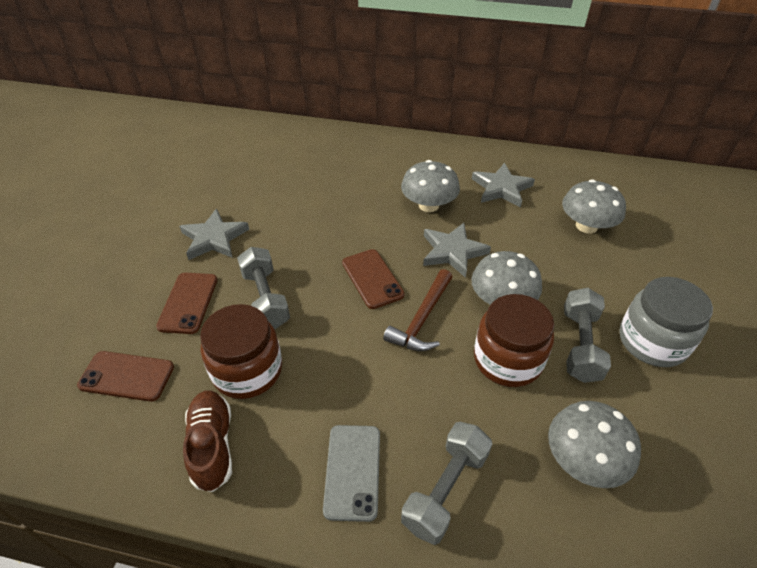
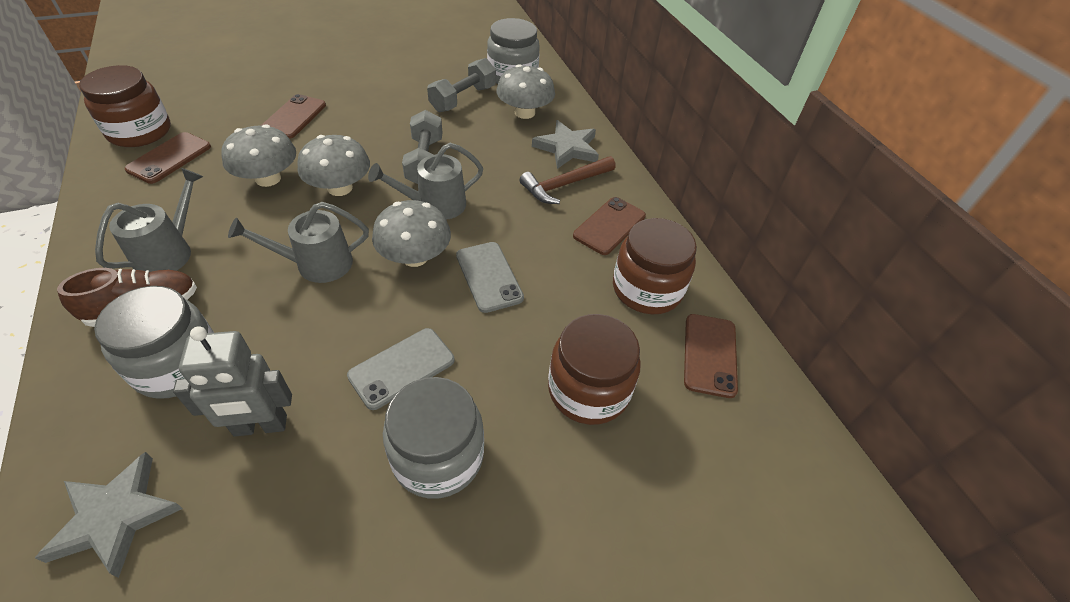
brown jar: [200,304,282,399] [474,294,554,387] = 2 -> [79,65,171,147] [548,314,641,425] [613,218,697,314] = 3
brown phone: [77,351,174,402] [156,273,218,334] [342,249,404,309] = 3 -> [125,132,211,184] [262,94,326,139] [573,197,646,255] [684,314,738,398] = 4
grey dumbbell: [237,247,290,329] [401,422,492,545] [564,288,611,383] = 3 -> [402,110,443,184] [427,58,496,112] = 2
grey jar: [619,277,713,367] = 1 -> [94,286,214,399] [383,377,484,499] [487,18,540,84] = 3
grey phone: [323,425,380,522] = 1 -> [347,328,455,410] [456,242,524,313] = 2
grey robot: none = 0 -> [173,326,292,437] = 1
grey star: [179,209,249,260] [423,223,491,278] [472,163,535,208] = 3 -> [35,452,183,578] [532,120,599,169] = 2
grey watering can: none = 0 -> [95,168,204,272] [228,202,369,283] [368,143,483,220] = 3

